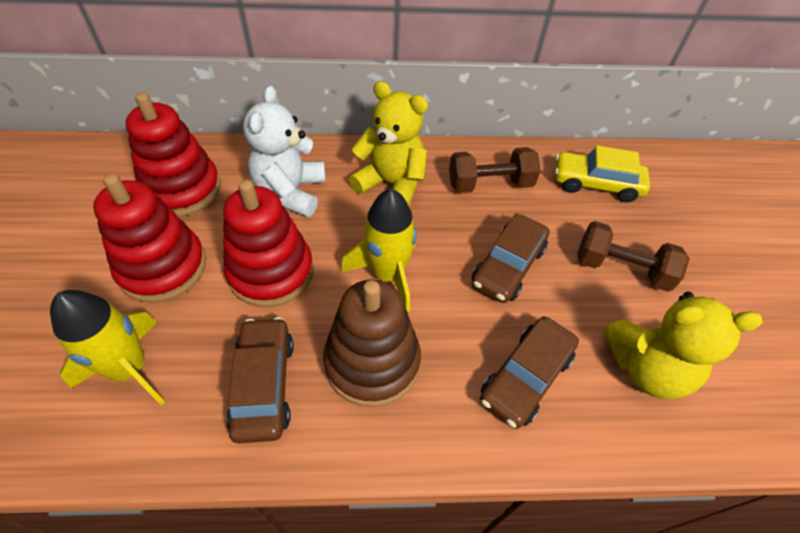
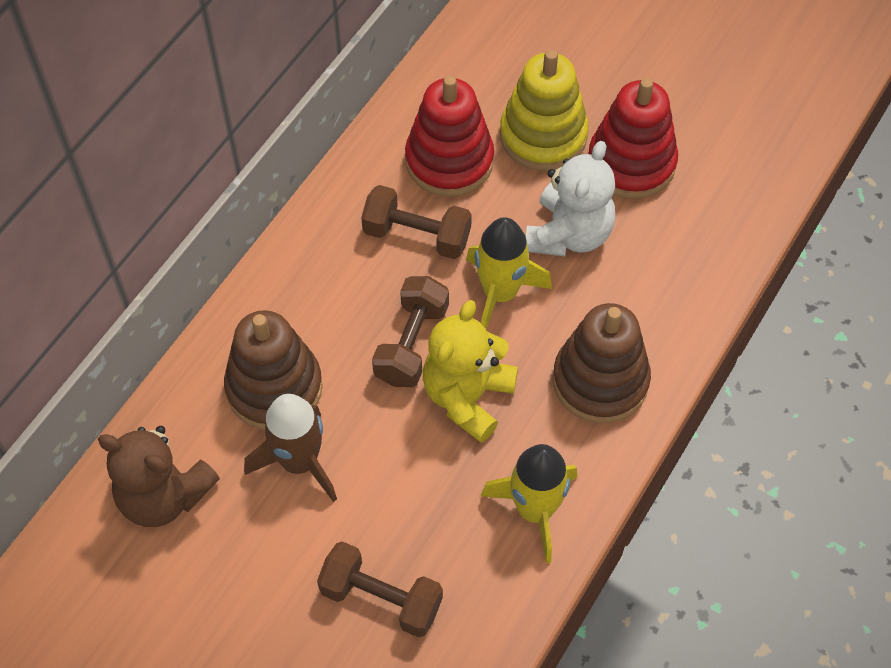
brown car: [226,317,294,443] [472,213,550,303] [480,317,579,429] = 3 -> none = 0
brown dumbbell: [449,147,541,193] [578,221,690,292] = 2 -> [317,541,443,637] [361,185,472,259] [372,276,449,387] = 3
brown rocket: none = 0 -> [244,394,337,502] = 1
brown stacking toy: [323,280,421,407] = 1 -> [224,310,323,430] [553,303,651,423] = 2
brown teddy bear: none = 0 -> [98,426,220,527] = 1
red stacking toy: [93,173,206,303] [125,92,221,217] [223,180,314,307] = 3 -> [405,76,494,197] [588,78,678,199] = 2
yellow car: [555,145,650,202] = 1 -> none = 0
yellow stacking toy: none = 0 -> [500,50,589,171] = 1
yellow teddy bear: [349,81,428,206] [603,292,763,399] = 2 -> [423,300,518,443] = 1

